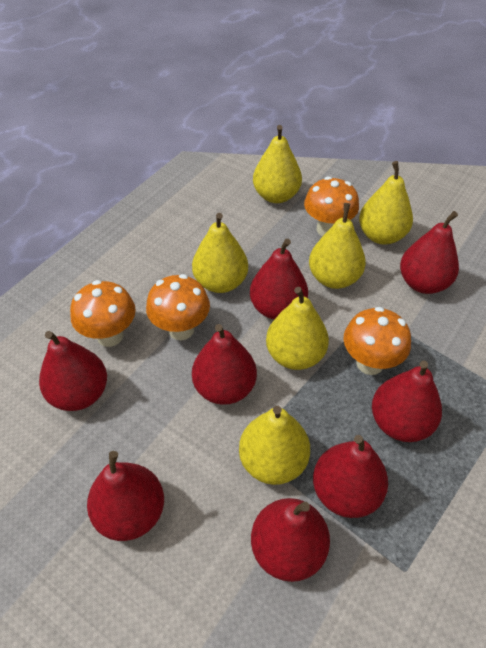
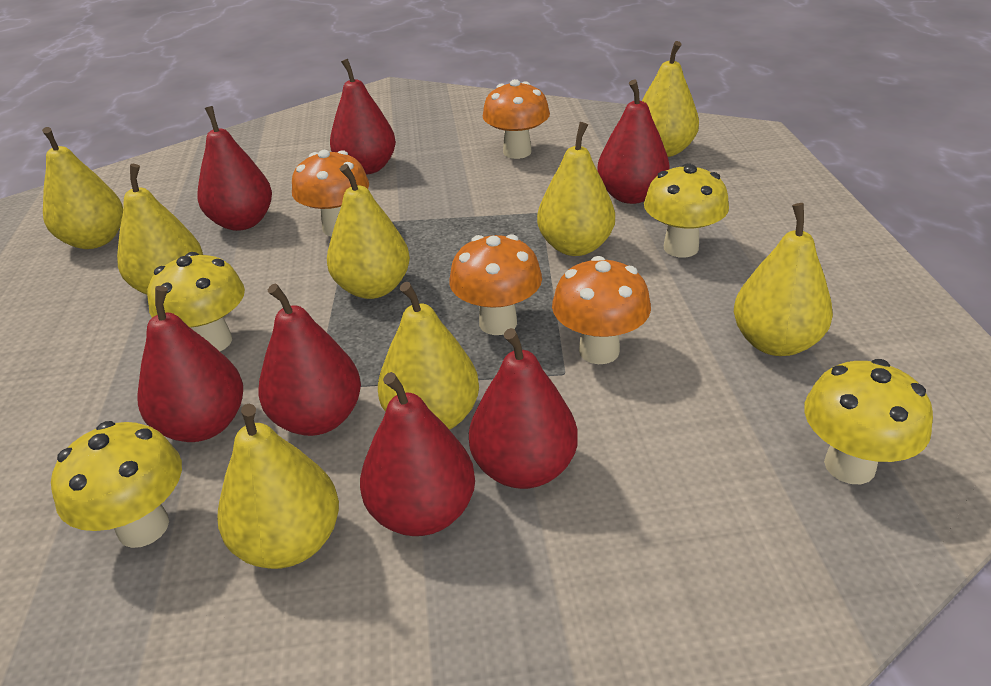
red pear: [39,331,107,411] [87,451,164,541] [192,324,257,405] [250,238,308,320] [251,498,330,582] [313,435,388,518] [372,361,442,442] [400,211,459,294] = 8 -> [137,286,243,442] [198,106,272,231] [258,284,361,436] [330,59,396,175] [360,372,475,536] [469,328,578,489] [597,79,670,204] = 7
yellow mushroom: none = 0 -> [51,421,182,548] [147,252,245,351] [644,163,729,258] [804,359,933,484] = 4
yellow pear: [192,213,248,293] [239,406,310,485] [253,125,302,203] [266,287,329,370] [309,203,366,289] [359,161,413,245] = 6 -> [42,127,123,249] [117,164,203,295] [217,404,339,569] [327,164,410,299] [378,282,479,430] [537,122,615,256] [642,41,699,157] [734,203,833,356] = 8

